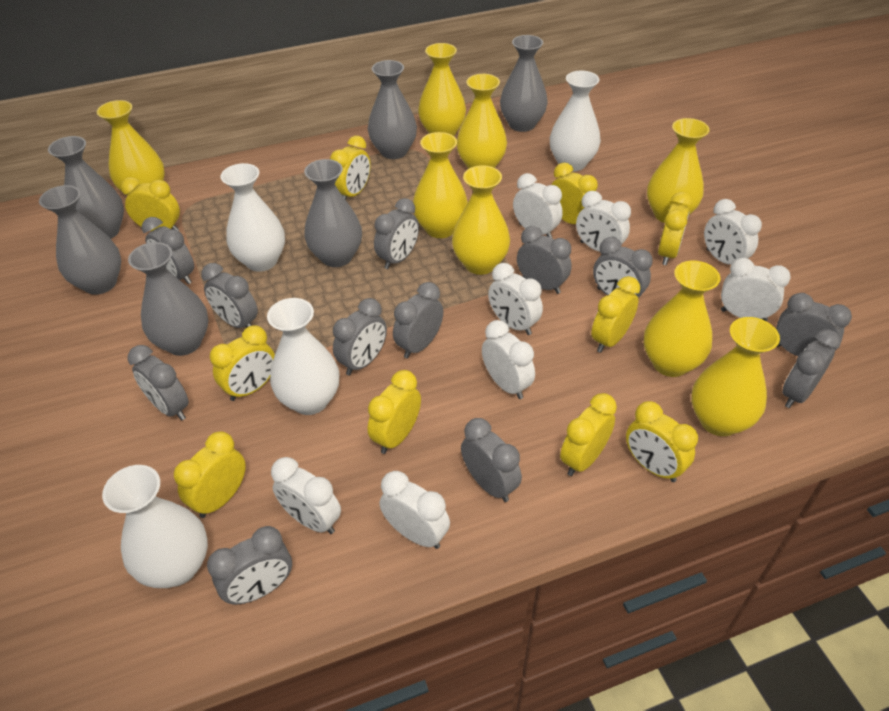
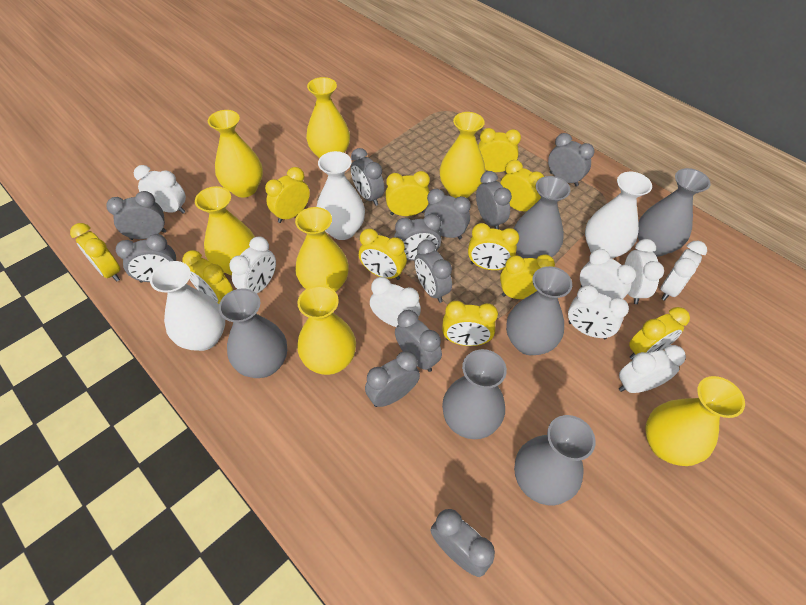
grey clock: [128,345,189,421] [142,217,194,284] [201,263,258,328] [207,526,292,605] [333,298,387,375] [374,198,419,269] [393,282,443,359] [461,418,522,502] [517,226,572,294] [593,237,653,298] [776,293,852,356] [782,329,841,408] = 12 -> [106,191,167,240] [116,234,176,283] [351,148,385,206] [365,351,420,407] [394,214,441,260] [395,310,442,372] [415,240,452,303] [424,189,471,239] [431,509,495,577] [476,171,512,229] [548,133,595,187] = 11
white vase: [102,465,208,588] [220,163,285,272] [267,298,339,415] [550,71,601,171] = 4 -> [150,261,225,351] [317,151,365,240] [585,172,652,259] = 3
yellow clock: [121,177,180,231] [174,431,245,518] [210,325,275,401] [330,136,371,200] [368,370,421,454] [551,163,598,224] [560,393,617,476] [591,276,640,353] [626,401,698,482] [658,192,692,265] = 10 -> [70,223,121,282] [183,250,233,304] [265,167,310,223] [359,228,407,280] [385,171,430,216] [442,301,498,346] [468,223,519,270] [478,128,521,172] [500,160,544,211] [500,254,555,299] [629,307,690,360] = 11
yellow vase: [97,100,165,195] [413,132,468,238] [418,43,466,136] [452,165,510,275] [457,74,507,169] [644,261,720,377] [647,118,710,223] [691,317,780,436] = 8 -> [195,186,255,276] [208,110,263,197] [295,207,349,292] [297,285,356,375] [306,77,350,158] [440,112,486,198] [645,376,745,466] = 7

